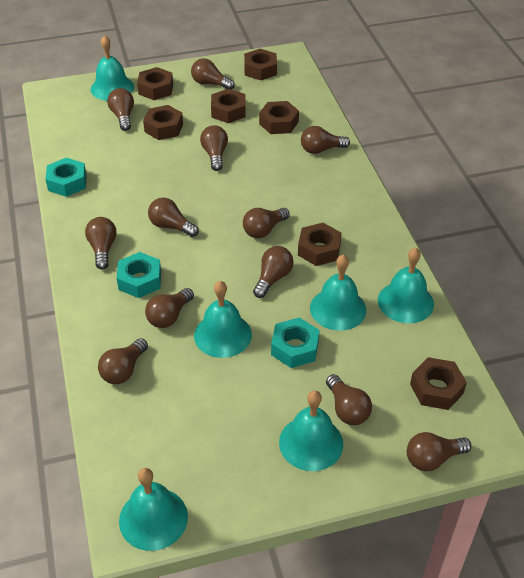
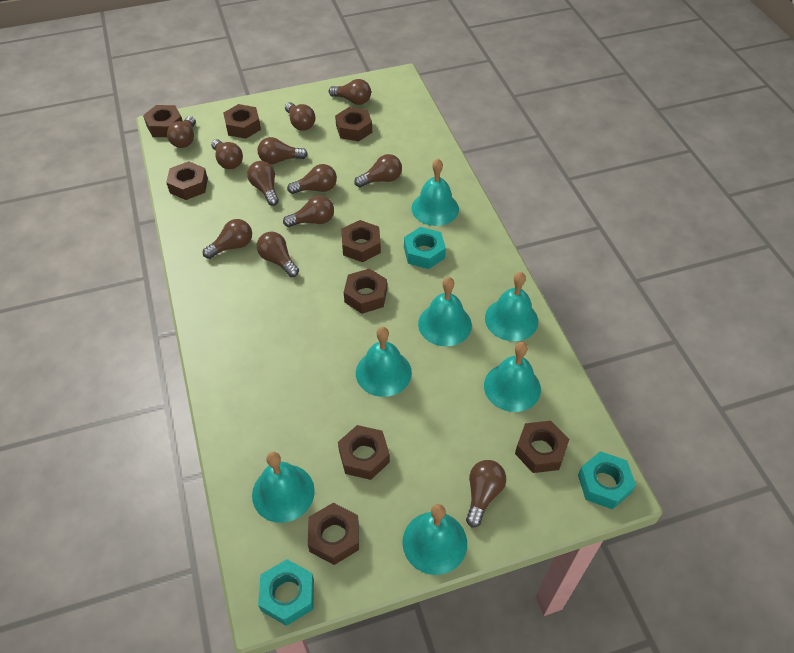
brown nut: [137,67,173,100] [143,105,183,140] [211,89,246,123] [244,49,277,80] [259,101,299,134] [298,223,342,266] [410,357,467,410] = 7 -> [143,105,182,137] [166,161,208,200] [223,104,261,139] [308,503,359,565] [335,107,372,142] [338,425,390,480] [342,220,381,262] [344,268,387,314] [515,421,569,473] = 9
turquoise bell: [91,35,134,101] [119,468,188,551] [194,281,252,358] [279,390,343,471] [310,254,366,331] [378,248,434,323] = 6 -> [252,452,315,523] [356,327,412,397] [402,504,467,575] [411,159,459,226] [418,277,472,346] [484,342,541,412] [485,272,538,341] = 7

